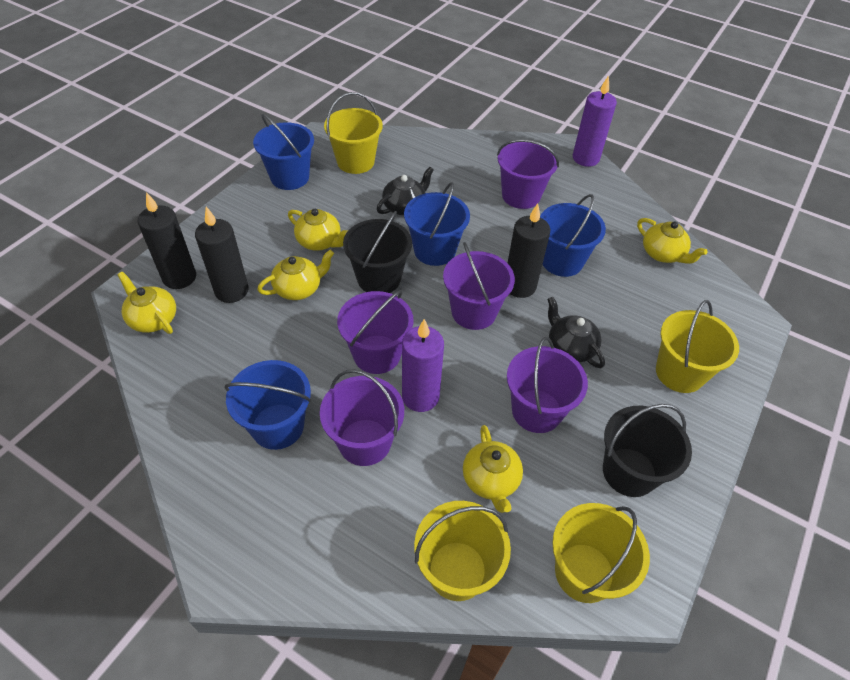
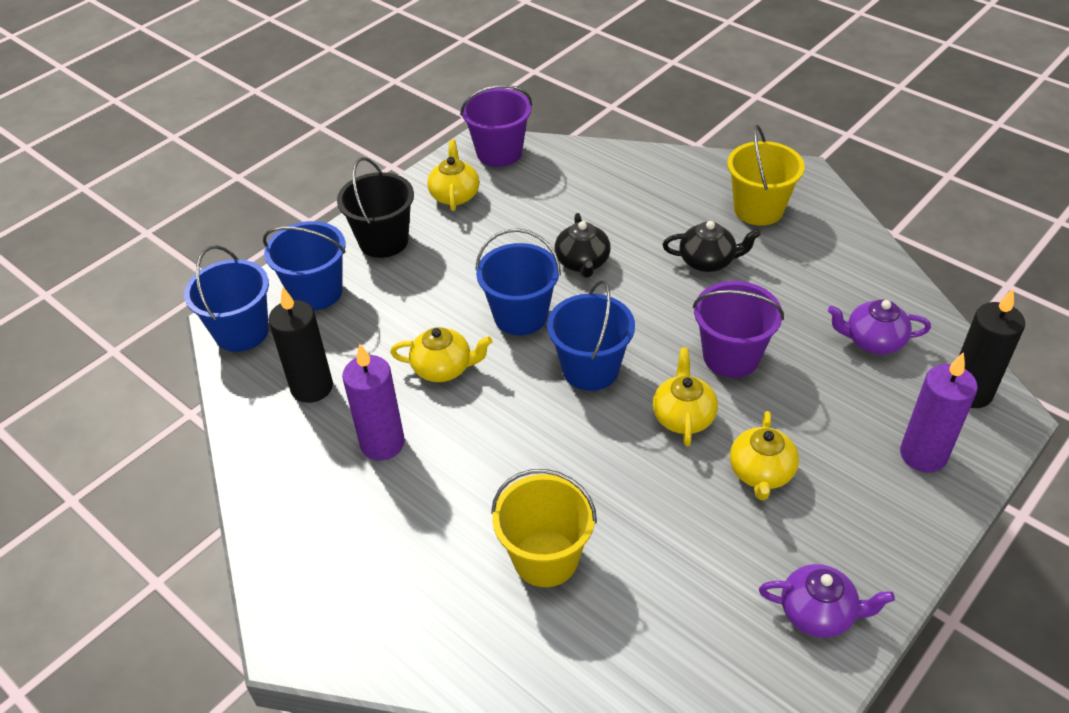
black bucket: [343,211,412,293] [603,404,692,497] = 2 -> [337,157,414,258] = 1
black candle: [138,192,196,289] [195,207,249,303] [508,203,550,298] = 3 -> [268,287,333,403] [959,289,1025,408] = 2
purple bucket: [320,369,404,466] [337,290,414,374] [443,242,515,330] [497,139,559,209] [507,337,588,433] = 5 -> [460,85,532,167] [693,281,784,378] = 2
purple teapot: none = 0 -> [759,564,895,638] [828,300,931,354] = 2
yellow bucket: [324,92,383,174] [414,501,511,601] [552,503,650,603] [656,300,739,393] = 4 -> [491,469,597,587] [727,125,805,226] = 2
yellow teapot: [118,271,176,334] [257,250,334,300] [288,209,348,251] [463,425,523,513] [637,218,708,264] = 5 -> [390,327,492,382] [427,139,480,211] [653,347,718,446] [730,411,799,500] = 4

